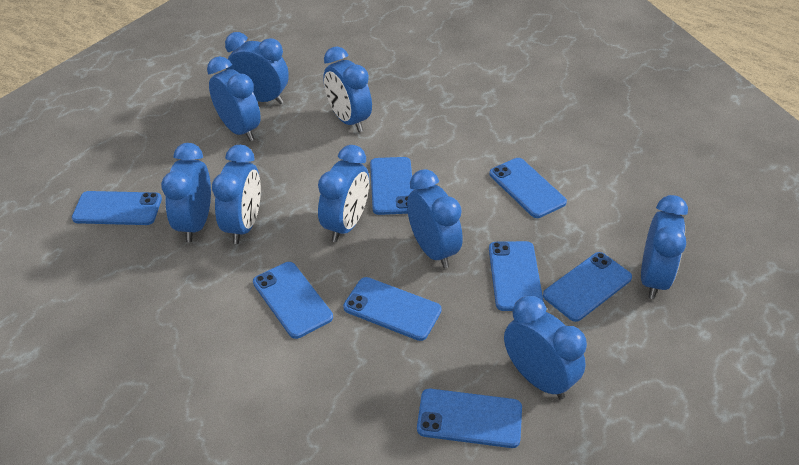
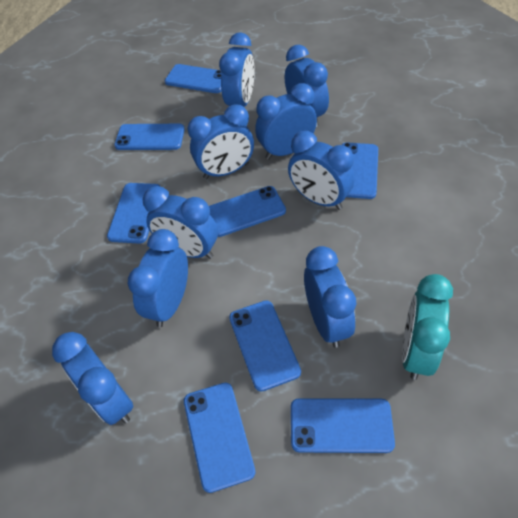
turquoise clock: none = 0 -> [402,274,453,380] = 1

